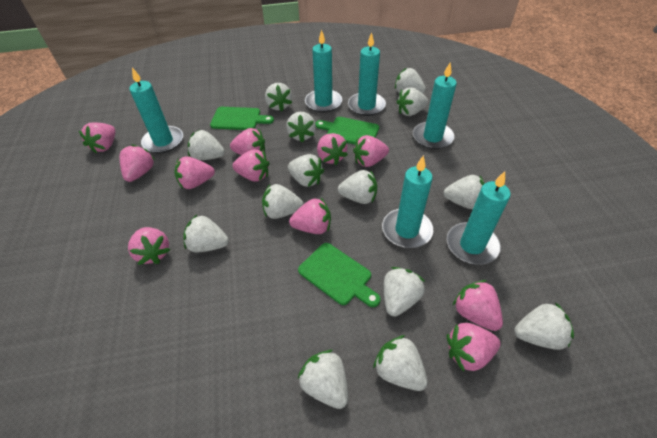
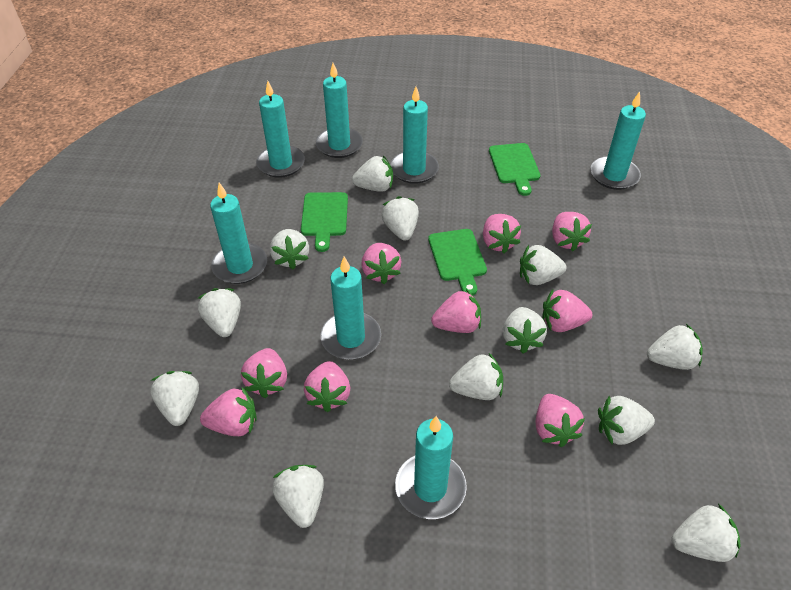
pink strawberry: [79,123,115,154] [120,144,155,182] [128,227,170,265] [174,156,215,189] [230,128,265,155] [232,149,269,182] [289,198,331,234] [317,133,348,165] [353,135,389,167] [447,323,501,372] [453,280,503,331] = 11 -> [200,387,257,436] [241,348,287,398] [304,361,350,412] [361,243,401,284] [431,289,481,333] [483,214,521,253] [536,394,585,447] [542,290,592,332] [552,212,592,251] = 9
turquoise candle: [129,68,183,154] [305,29,342,113] [348,32,386,116] [382,155,433,248] [413,62,457,149] [447,171,511,265] = 6 -> [210,183,267,284] [256,81,305,178] [316,63,363,158] [320,256,381,360] [390,87,439,184] [395,416,467,519] [590,91,646,190] = 7
white strawberry: [183,215,229,252] [188,130,225,160] [262,183,303,219] [265,83,292,111] [286,112,316,142] [288,154,324,187] [298,350,348,409] [338,170,377,204] [373,335,428,391] [384,267,425,317] [395,68,426,93] [397,87,428,116] [444,175,485,209] [514,302,574,350] = 14 -> [150,371,199,426] [198,288,241,337] [270,229,309,269] [272,465,324,528] [352,156,393,192] [381,196,419,241] [449,353,503,400] [503,307,547,354] [520,245,567,285] [598,395,655,445] [647,324,703,370] [671,504,741,562] = 12

